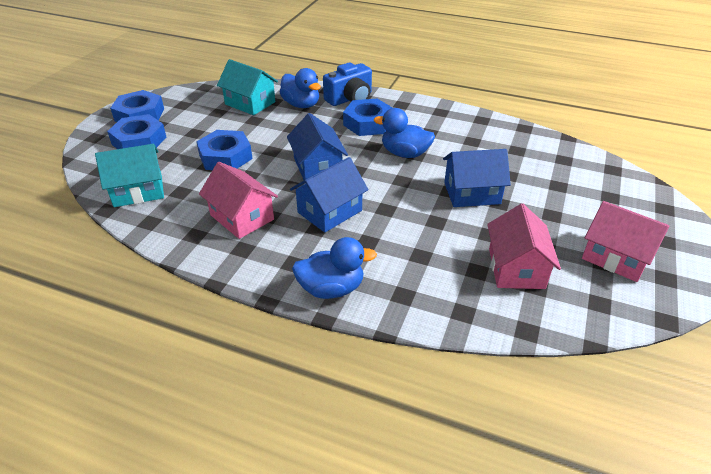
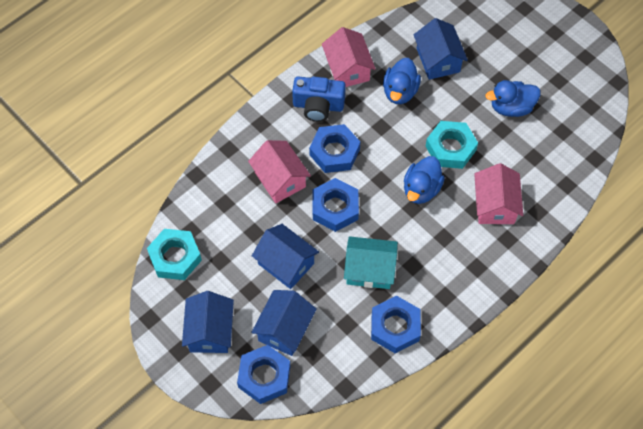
blue house: [287,113,348,180] [290,157,369,233] [443,149,511,207] = 3 -> [182,291,234,353] [251,290,317,356] [252,224,319,289] [414,18,468,80] = 4
turquoise house: [95,144,164,207] [217,59,278,115] = 2 -> [344,236,398,289] = 1
turquoise nut: none = 0 -> [147,229,202,280] [425,121,478,169] = 2

